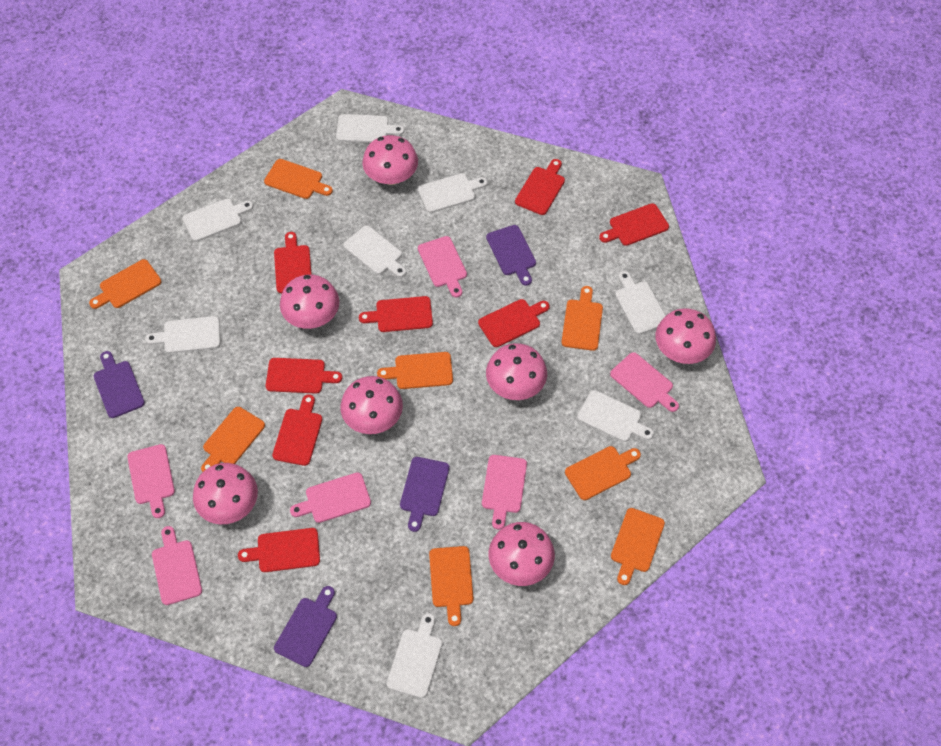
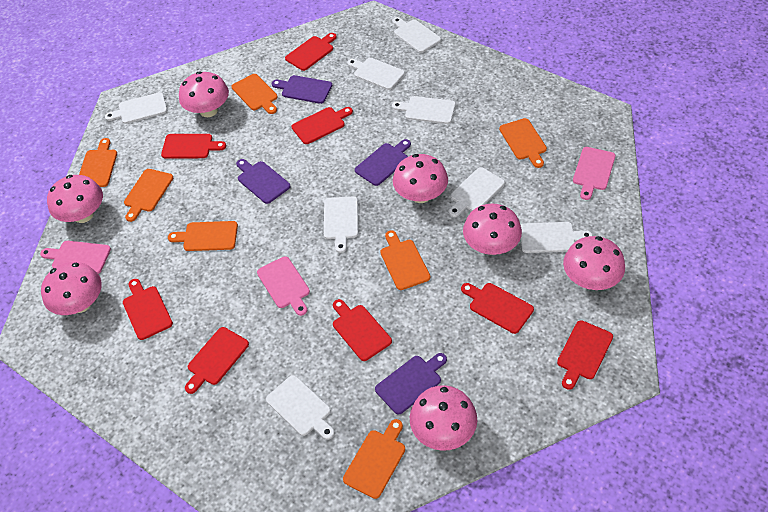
orange cutting board: [89,259,162,309] [201,407,265,472] [264,159,333,199] [377,352,453,389] [429,546,473,626] [561,286,603,351] [565,446,641,500] [611,508,665,585] = 8 -> [79,138,117,187] [124,169,173,222] [168,221,238,251] [231,74,278,114] [343,419,405,499] [380,230,430,290] [499,118,547,168] = 7
pink cutting board: [127,444,175,518] [152,526,202,605] [290,472,371,523] [418,236,467,297] [482,455,527,529] [610,352,679,412] = 6 -> [40,241,111,274] [257,256,310,316] [573,147,616,200] = 3

